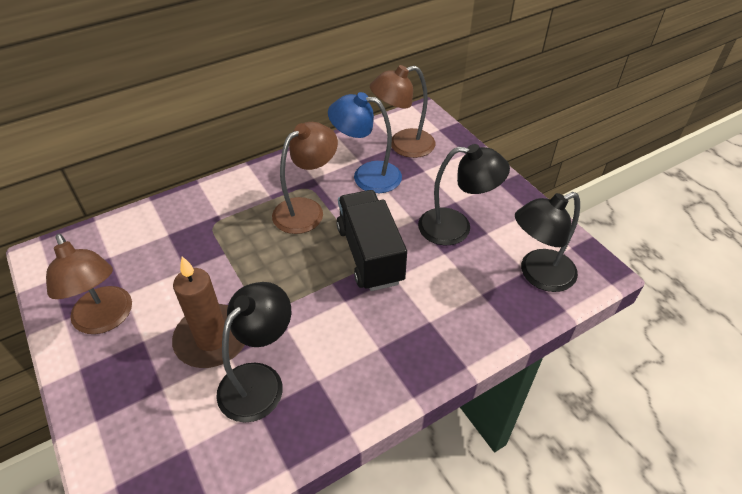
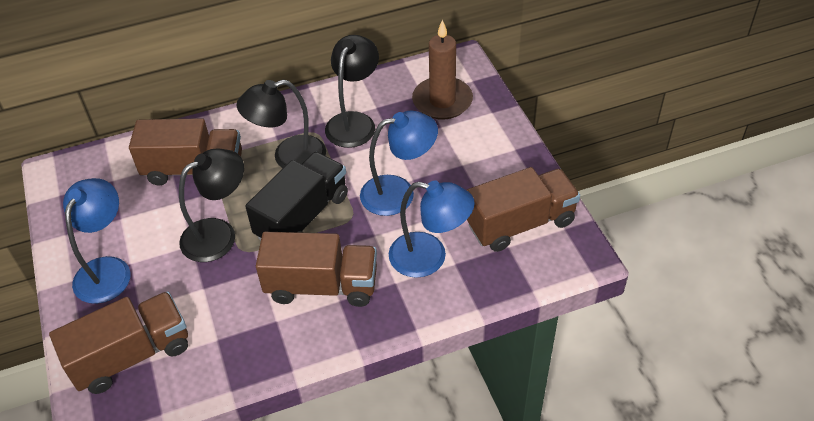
blue lamp: [328,92,402,193] = 1 -> [63,178,131,304] [360,110,438,216] [389,180,475,278] = 3
brown lamp: [46,234,132,334] [272,122,338,234] [370,65,435,158] = 3 -> none = 0
brown truck: none = 0 -> [49,291,188,394] [129,118,242,186] [256,232,377,307] [467,167,580,252] = 4

